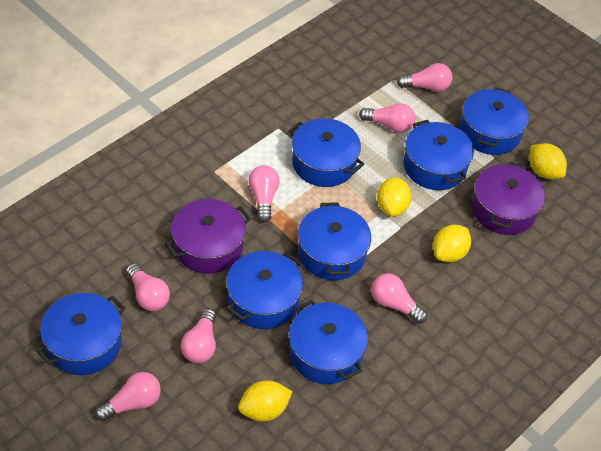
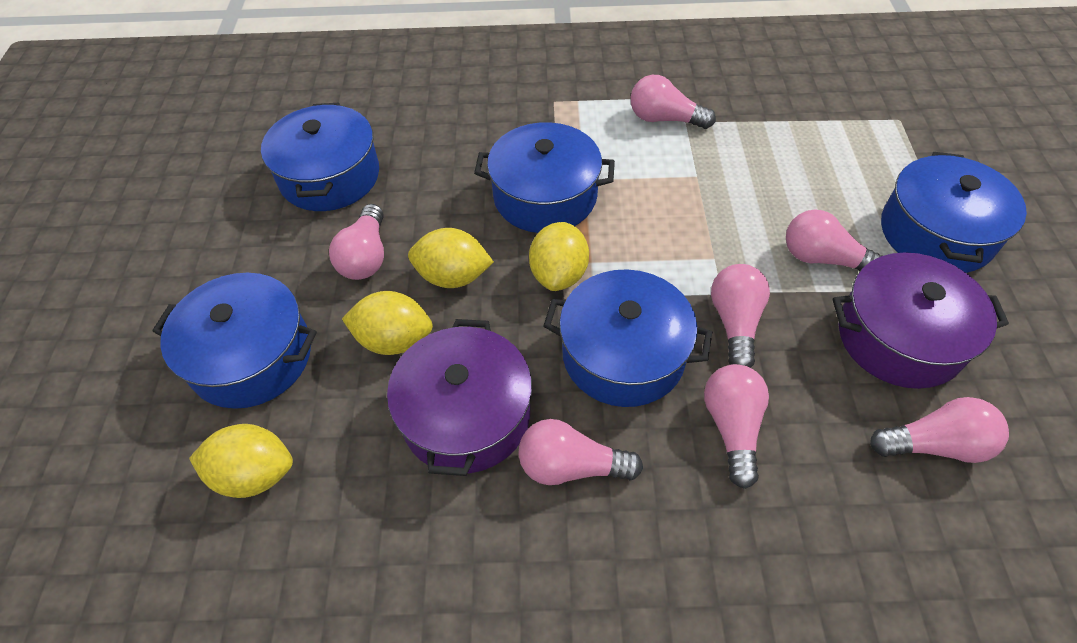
blue pot: [36,293,125,375] [227,251,303,329] [289,118,364,187] [289,300,368,384] [298,202,371,280] [404,120,474,190] [460,87,529,155] = 7 -> [152,273,317,409] [261,103,379,211] [474,122,615,233] [543,269,712,407] [881,152,1027,273] = 5

